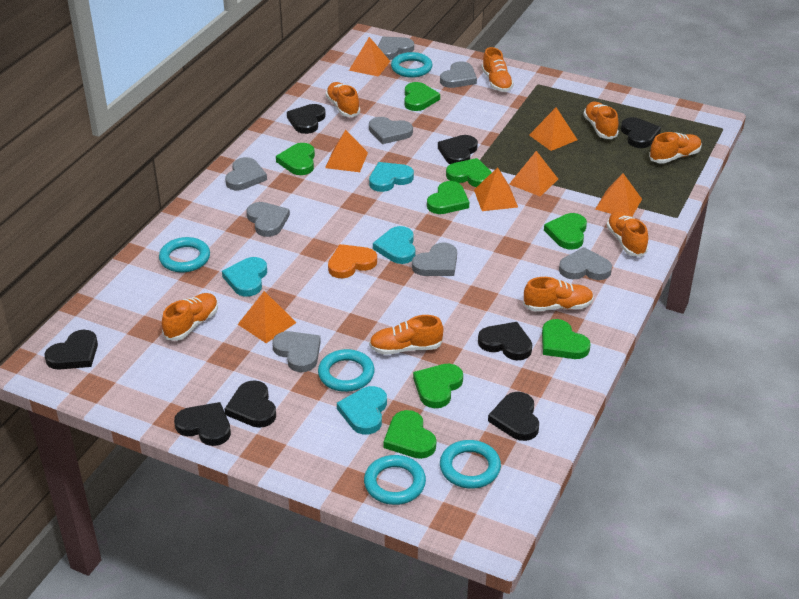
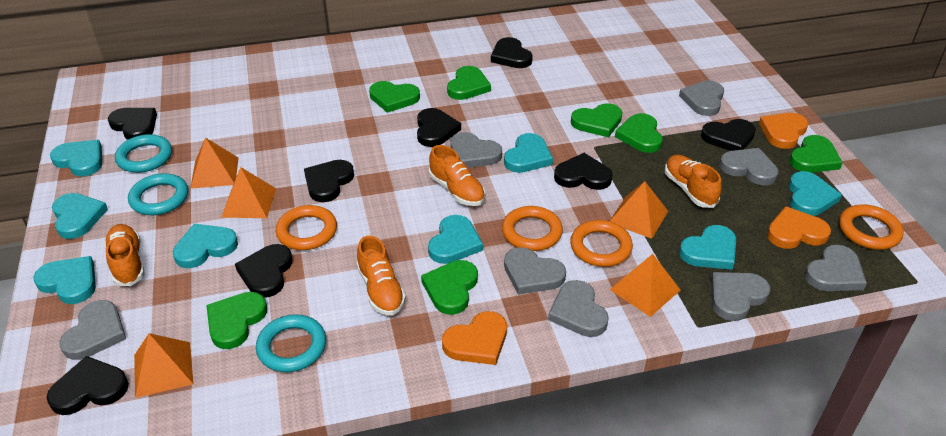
green heart: [276,143,315,175] [383,410,436,459] [404,82,440,111] [413,364,463,408] [427,181,469,214] [446,158,492,187] [542,319,591,359] [544,213,587,250] = 8 -> [206,292,267,349] [369,81,420,113] [421,260,478,315] [447,66,491,100] [571,103,623,137] [615,113,663,153] [789,135,843,173] = 7
orange heart: [328,244,377,278] = 1 -> [442,311,507,365] [759,113,809,149] [767,206,831,249] = 3
orange pyramid: [238,291,297,343] [325,130,368,172] [349,37,390,77] [474,167,518,211] [509,151,558,197] [529,108,578,151] [595,173,642,217] = 7 -> [134,333,193,398] [190,137,239,189] [221,167,276,218] [610,181,668,239] [610,254,681,317] = 5
orange ring: none = 0 -> [276,205,337,250] [502,206,563,251] [570,220,633,267] [839,204,904,250] = 4
orange shoe: [162,293,218,341] [326,82,360,117] [369,315,443,355] [482,47,514,92] [523,277,594,311] [583,102,619,139] [607,211,648,257] [649,132,702,164] = 8 -> [104,224,145,286] [357,235,406,315] [429,145,485,206] [665,155,722,208] = 4
turquoise heart: [222,257,267,297] [337,386,387,435] [369,162,414,192] [373,226,415,264] = 4 -> [33,256,96,304] [50,140,102,177] [52,193,108,239] [173,224,238,268] [428,215,483,264] [504,133,553,173] [679,225,736,270] [788,171,842,216] = 8
turquoise ring: [159,237,210,273] [318,349,375,392] [364,455,426,505] [391,52,433,78] [440,440,501,489] = 5 -> [115,134,172,173] [128,173,188,215] [256,314,326,372] = 3

